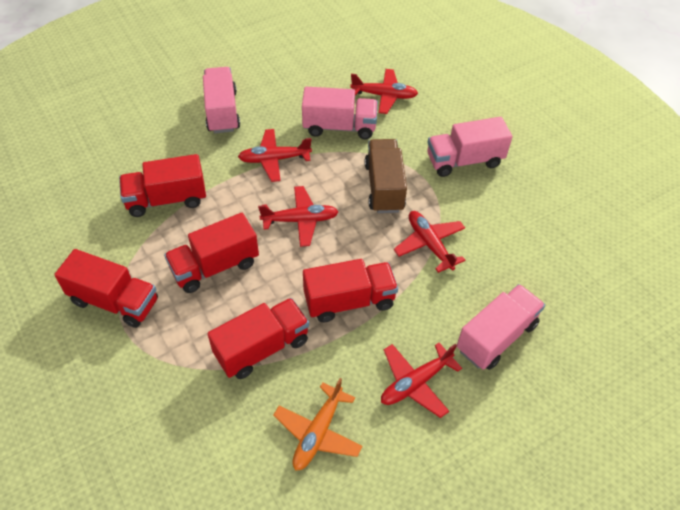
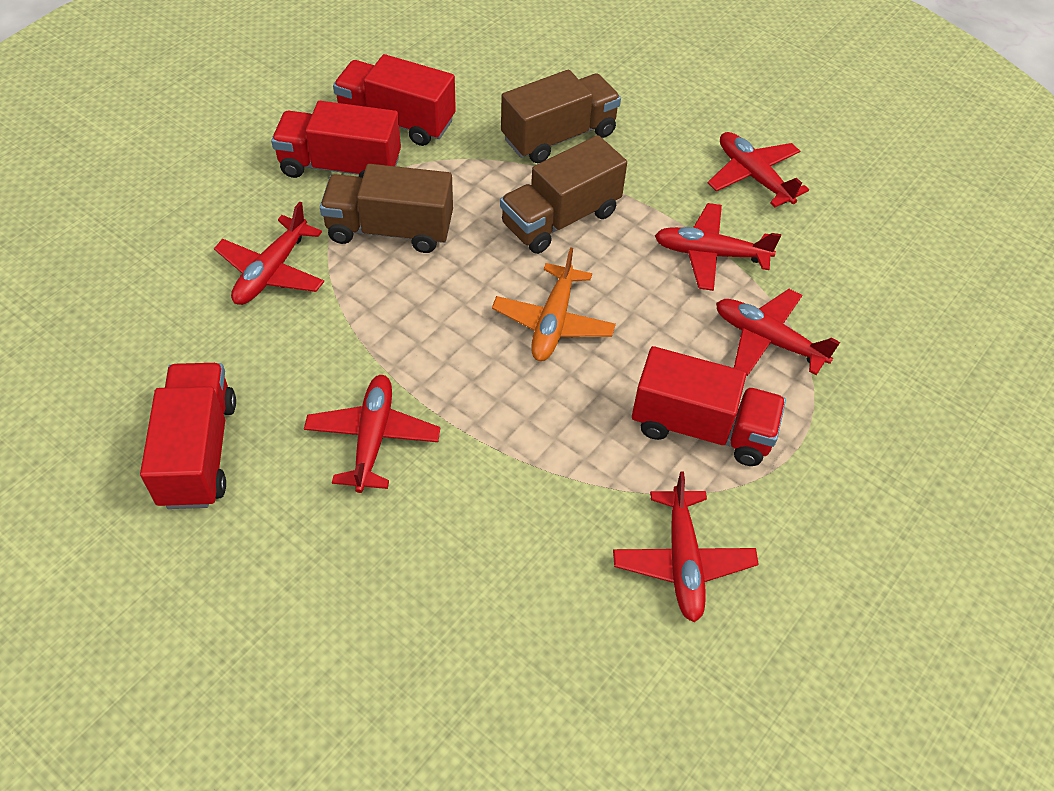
brown truck: [365,139,407,213] = 1 -> [320,164,453,253] [500,135,627,254] [501,70,621,163] = 3
pink truck: [203,67,240,133] [302,87,378,139] [427,117,512,177] [457,284,545,370] = 4 -> none = 0
red plane: [238,129,312,182] [258,186,339,247] [350,69,418,114] [381,343,462,418] [394,211,465,273] = 5 -> [214,202,324,305] [304,375,440,493] [613,471,759,622] [655,203,781,291] [708,132,809,207] [716,289,840,376] = 6
red truck: [54,249,158,328] [119,154,206,217] [164,213,259,293] [208,298,309,379] [303,259,398,323] = 5 -> [140,363,236,509] [271,101,401,178] [333,54,456,146] [632,346,786,466] = 4

